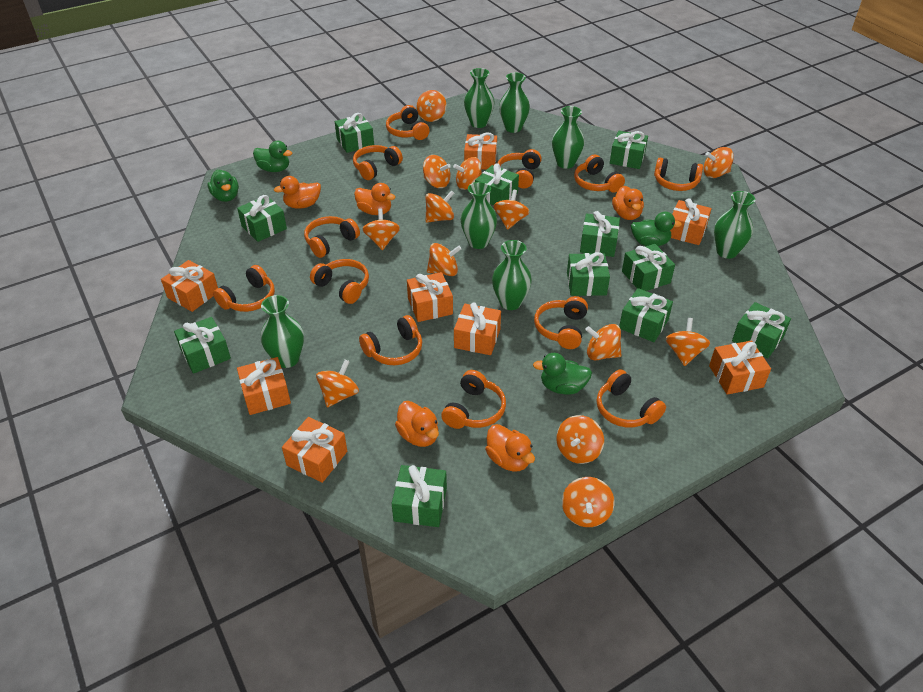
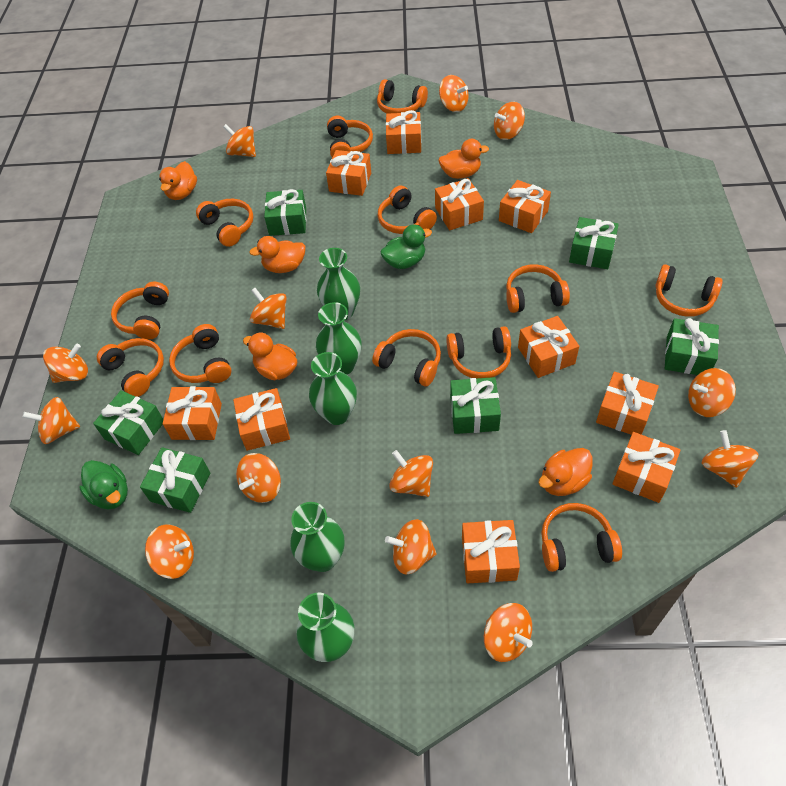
green duck: [208,170,239,202] [253,141,292,172] [533,353,592,395] [631,212,682,246] = 4 -> [79,460,128,509] [381,225,432,269] = 2
green gift: [174,317,231,374] [237,195,287,242] [335,113,374,153] [391,465,447,527] [475,163,519,205] [567,252,610,296] [580,211,620,257] [610,131,648,169] [619,288,673,342] [622,244,675,291] [732,302,791,358] = 11 -> [93,390,163,455] [140,447,211,513] [264,189,306,236] [450,377,501,434] [569,217,619,269] [665,318,719,375] = 6
green vase: [261,295,304,368] [461,182,497,249] [464,68,495,128] [492,240,532,310] [499,73,530,133] [552,106,585,169] [714,191,755,259] = 7 -> [290,502,344,572] [296,593,354,662] [309,352,357,425] [316,302,361,375] [317,248,360,320] = 5
orange gift: [161,260,218,312] [237,357,291,415] [282,417,347,483] [407,272,453,322] [454,302,501,355] [464,132,497,170] [670,198,712,245] [709,341,771,395] = 8 -> [163,386,222,440] [233,388,290,451] [326,150,371,196] [386,110,421,154] [435,178,484,230] [462,520,520,583] [499,180,551,233] [518,316,579,378] [596,372,659,435] [612,432,681,503] = 10

